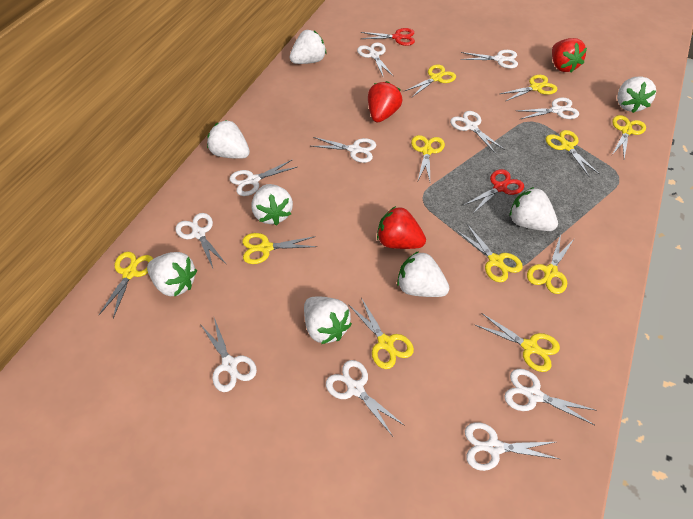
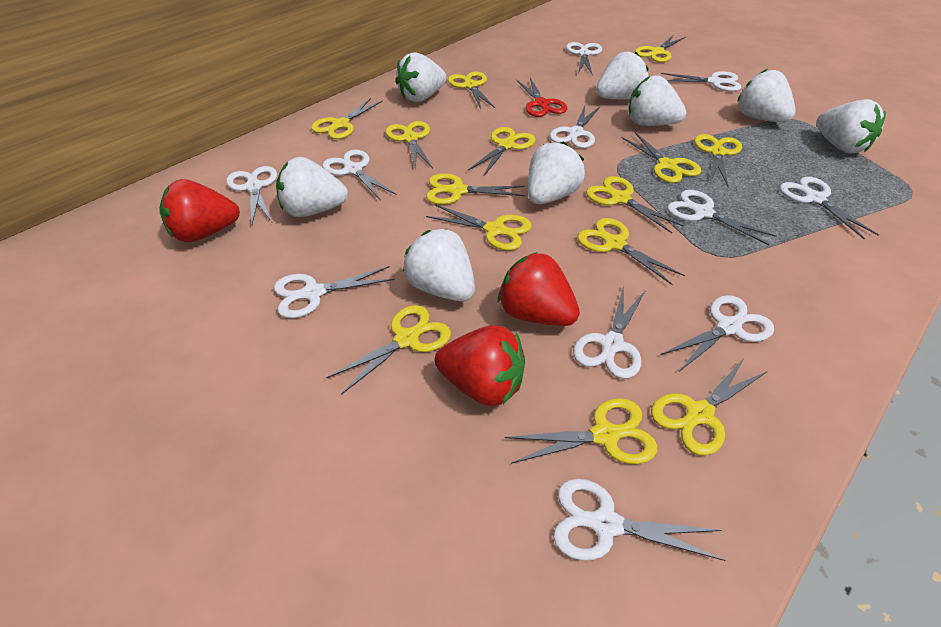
red scissors: [361,28,415,46] [464,169,524,213] = 2 -> [516,78,567,117] = 1
yellow scissors: [98,252,153,318] [242,233,317,264] [348,298,414,369] [405,65,456,97] [411,135,445,181] [456,224,523,282] [475,313,560,372] [500,75,557,101] [527,234,574,294] [546,130,600,176] [612,115,646,159] = 11 -> [311,98,383,139] [326,305,451,395] [385,121,433,170] [426,173,525,205] [426,204,532,250] [448,72,496,109] [468,127,535,177] [505,398,657,464] [577,218,685,285] [586,176,684,233] [621,132,701,183] [635,35,686,62] [651,357,768,455] [694,134,742,187] = 14

